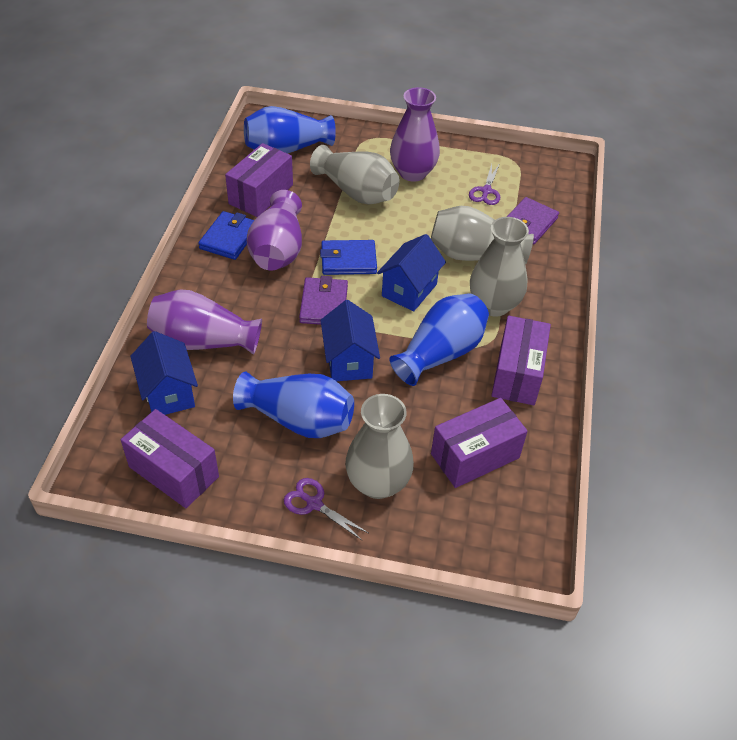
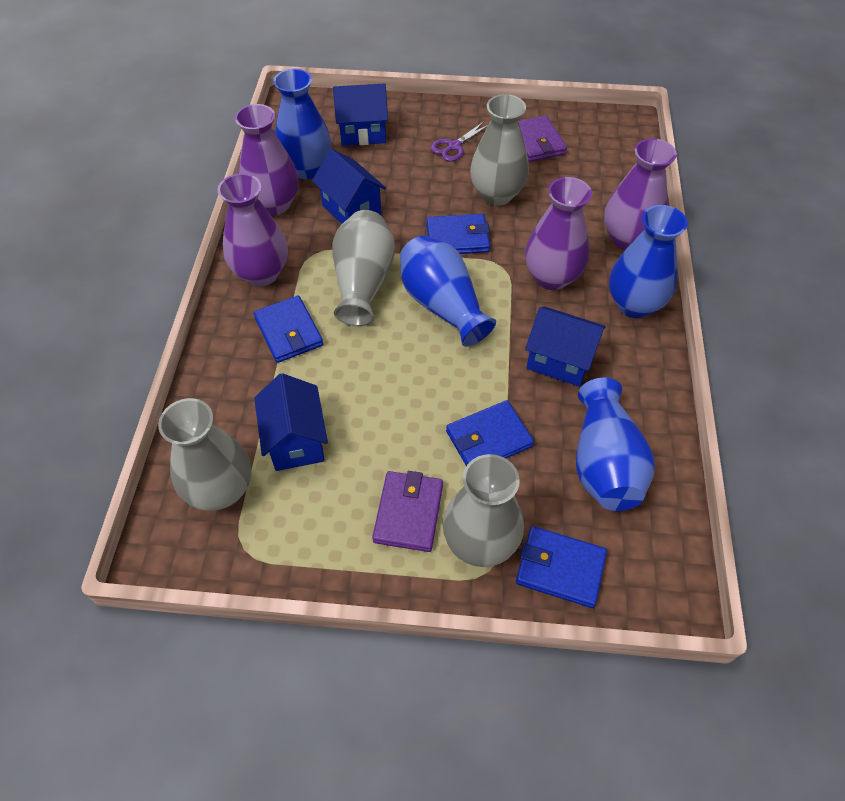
blue house: [130,331,198,415] [321,300,380,381] [377,234,446,311] = 3 -> [254,373,328,471] [312,149,386,224] [333,83,388,146] [525,307,606,387] = 4
blue vase: [233,372,354,438] [244,106,336,154] [389,293,489,386] = 3 -> [274,69,332,179] [400,235,496,347] [576,378,655,511] [609,205,688,318] = 4
blue wallet: [198,211,254,260] [320,240,377,275] = 2 -> [253,295,323,363] [426,214,490,254] [446,400,534,466] [516,526,607,608] = 4
purple box: [121,409,219,508] [225,143,293,217] [431,398,528,488] [491,316,551,405] = 4 -> none = 0
purple scissors: [284,478,368,541] [469,163,500,205] = 2 -> [431,121,488,161] = 1
purple vase: [147,289,262,355] [247,190,302,271] [390,87,440,182] = 3 -> [218,173,288,286] [235,104,299,216] [525,177,592,290] [604,138,677,250] = 4

